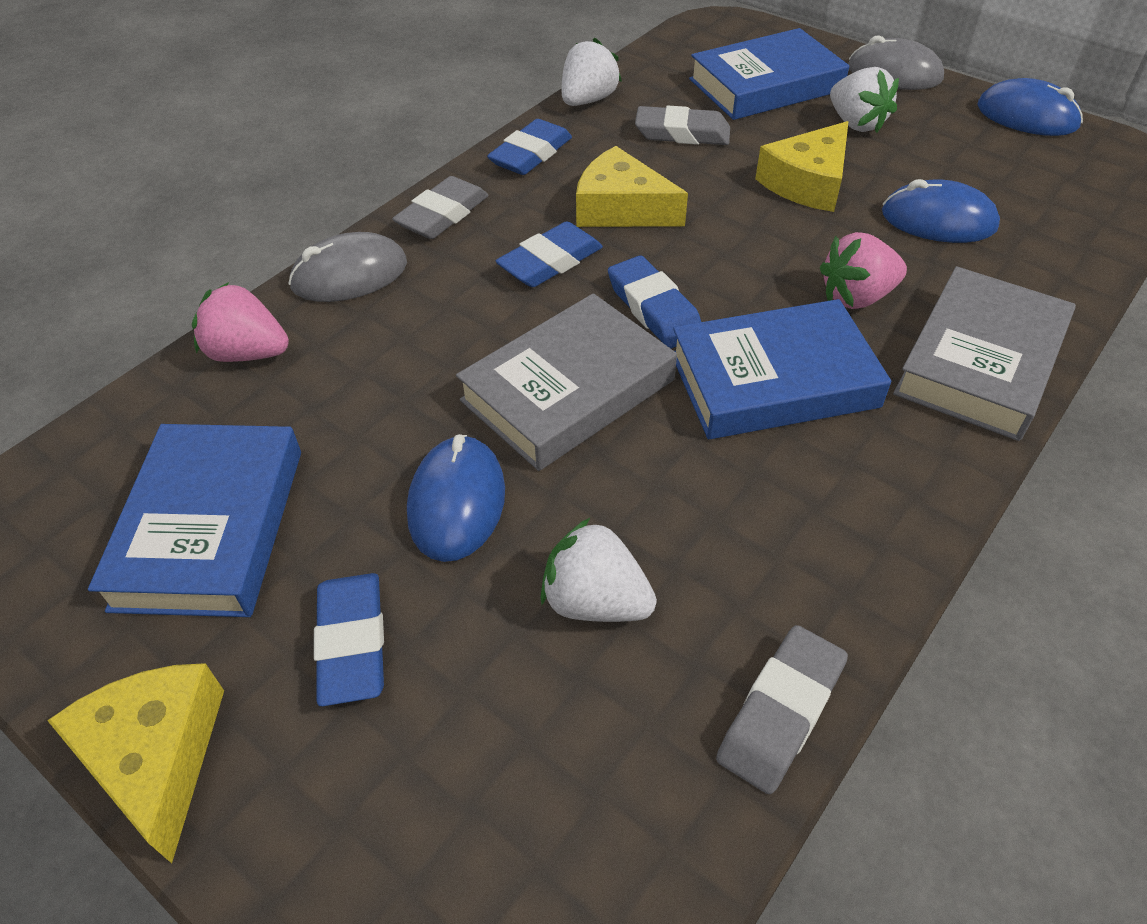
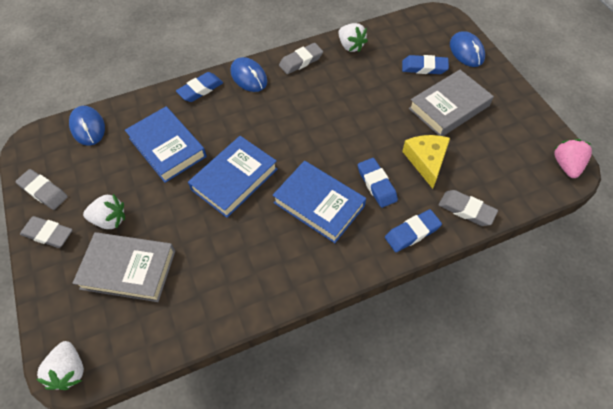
grey eraser: [392,176,489,239] [635,106,730,145] [716,625,848,794] = 3 -> [15,169,68,210] [20,216,73,248] [279,43,323,74] [439,190,498,226] = 4
grey mouse: [288,232,407,302] [848,35,944,90] = 2 -> none = 0
pink strawberry: [192,282,289,362] [820,232,907,309] = 2 -> [554,139,592,178] = 1
yellow cheese: [47,663,224,863] [576,146,688,227] [755,121,848,212] = 3 -> [402,135,450,189] = 1

